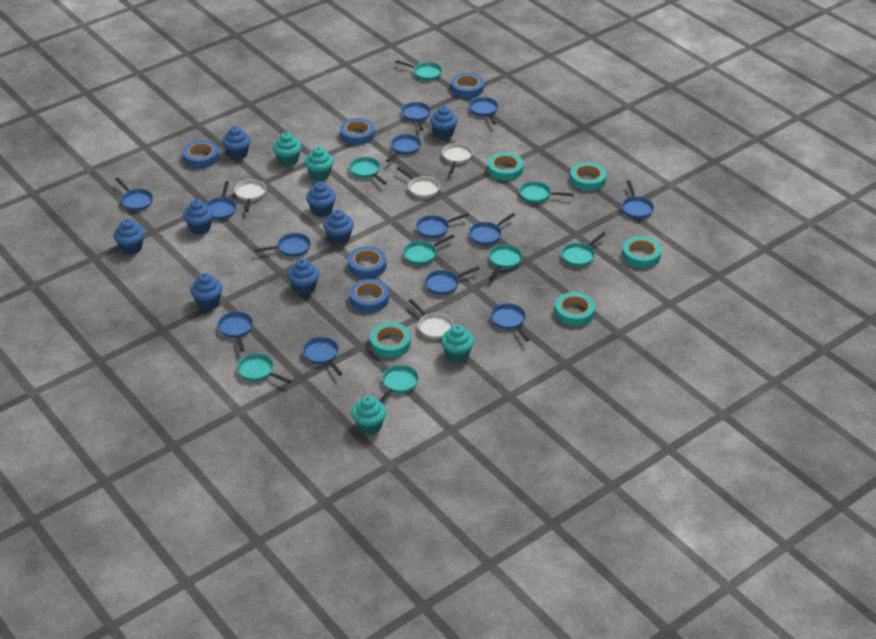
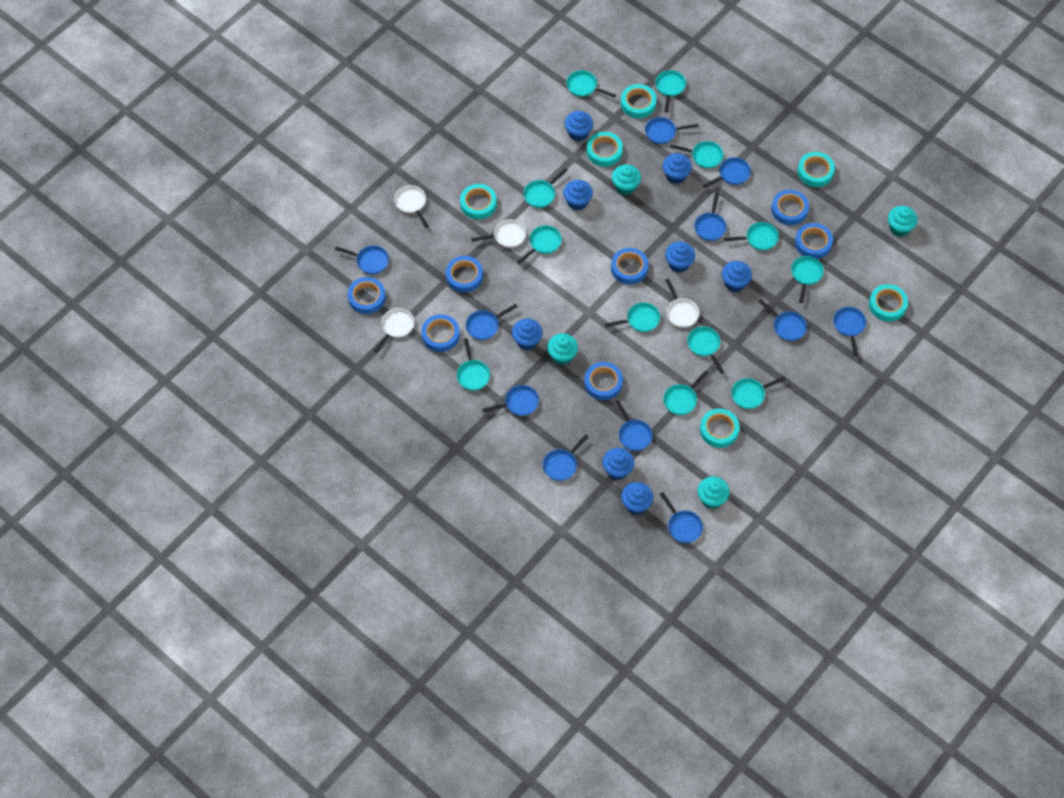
blue pan: [115,178,153,211] [206,181,236,220] [217,311,253,352] [254,233,311,257] [303,337,343,376] [386,134,421,162] [401,102,431,130] [416,213,470,238] [425,266,480,295] [469,97,498,125] [469,213,515,245] [491,303,530,341] [622,181,654,219] = 13 -> [335,246,389,274] [466,304,518,340] [482,385,539,416] [543,434,589,481] [615,400,653,451] [645,117,699,144] [660,492,703,543] [694,192,727,241] [702,157,751,188] [759,300,807,341] [833,307,866,356] = 11
blue tape: [183,140,219,168] [340,118,375,145] [348,246,387,278] [350,279,389,312] [451,73,484,98] = 5 -> [347,277,386,314] [421,314,460,352] [446,256,483,293] [584,362,623,400] [611,248,649,284] [771,190,809,225] [795,223,833,259] = 7
turquoise pan: [237,353,292,384] [349,157,387,185] [379,365,419,402] [395,60,442,80] [403,234,455,265] [489,245,522,279] [519,181,574,203] [561,232,606,267] = 8 -> [457,338,490,391] [517,225,562,264] [523,168,568,208] [566,70,616,98] [605,302,660,332] [655,70,686,113] [663,370,709,415] [670,141,724,169] [687,326,724,374] [724,222,779,251] [731,376,786,409] [791,256,824,303] = 12
turquoise tape: [370,322,411,358] [488,152,523,181] [555,292,595,326] [570,162,607,191] [622,236,662,268] = 5 -> [460,184,497,219] [587,132,623,167] [621,84,657,118] [700,409,740,448] [797,152,835,187] [869,284,908,321] = 6

